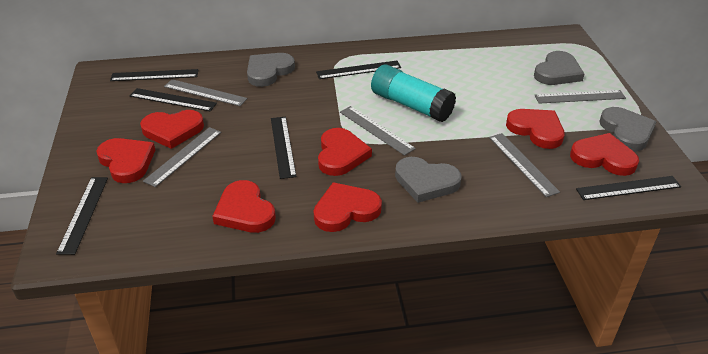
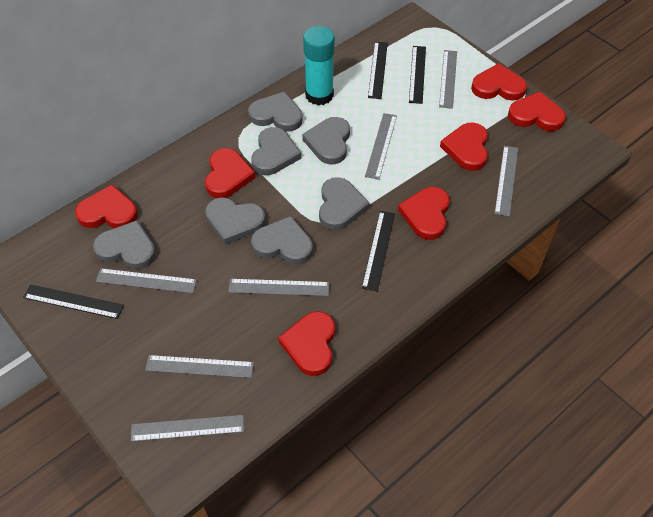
black ruler: [56,177,108,255] [110,69,198,81] [130,88,217,111] [271,117,297,179] [316,60,401,79] [576,176,681,200] = 6 -> [23,284,124,319] [362,211,395,291] [368,42,388,99] [409,46,426,104] = 4
grey heart: [247,53,295,87] [395,157,462,203] [534,51,584,85] [599,107,656,151] = 4 -> [93,220,156,269] [205,198,266,245] [248,92,303,132] [251,127,301,175] [251,216,313,264] [302,117,350,165] [319,177,370,230] = 7
grey ruler: [143,127,221,187] [164,79,247,106] [340,106,416,156] [489,133,560,197] [534,90,626,104] = 5 -> [96,268,197,293] [131,415,244,442] [145,355,254,378] [228,279,330,296] [365,113,397,180] [439,50,457,109] [494,146,518,217] = 7

